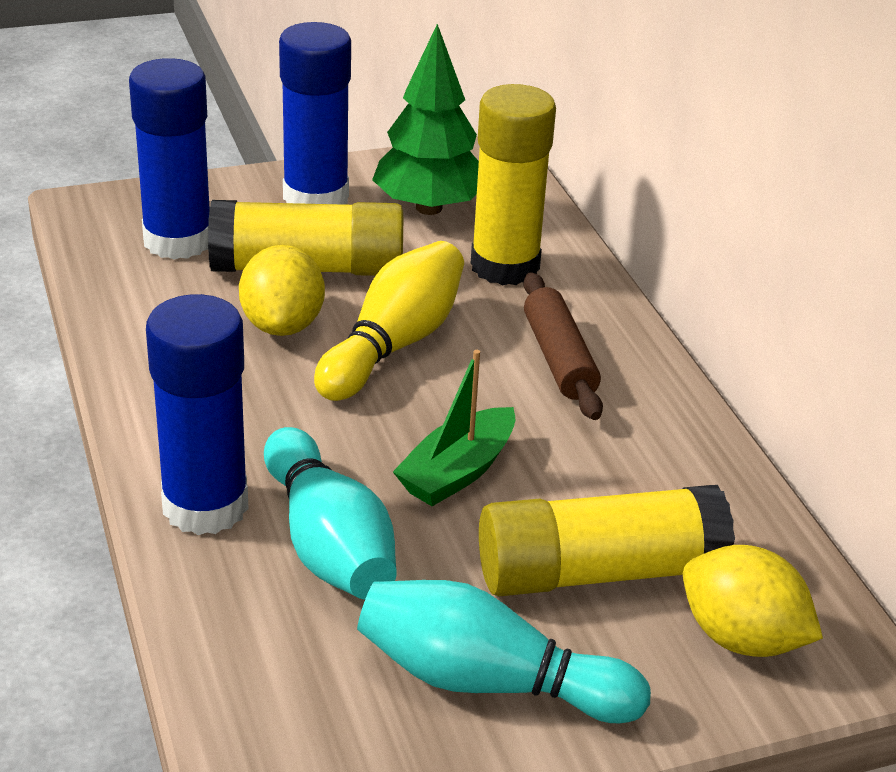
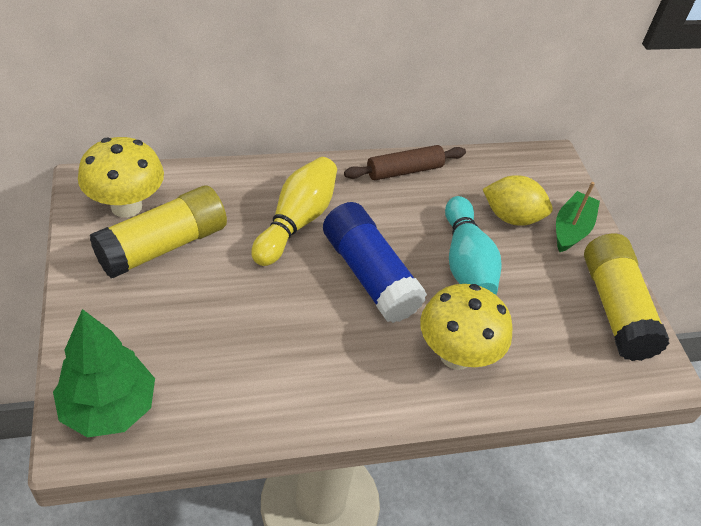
blue glue stick: [129,58,210,260] [146,294,249,535] [279,22,351,205] = 3 -> [323,202,427,323] = 1
turquoise bowling pin: [264,427,397,600] [357,580,651,723] = 2 -> [445,196,501,295] = 1
yellow glue stick: [208,200,403,276] [471,84,556,285] [479,485,735,596] = 3 -> [90,185,227,278] [584,234,670,361] = 2
yellow lemon: [239,245,325,336] [683,545,823,657] = 2 -> [483,175,553,226] = 1
yellow mushroom: none = 0 -> [78,137,164,218] [420,284,513,370] = 2

